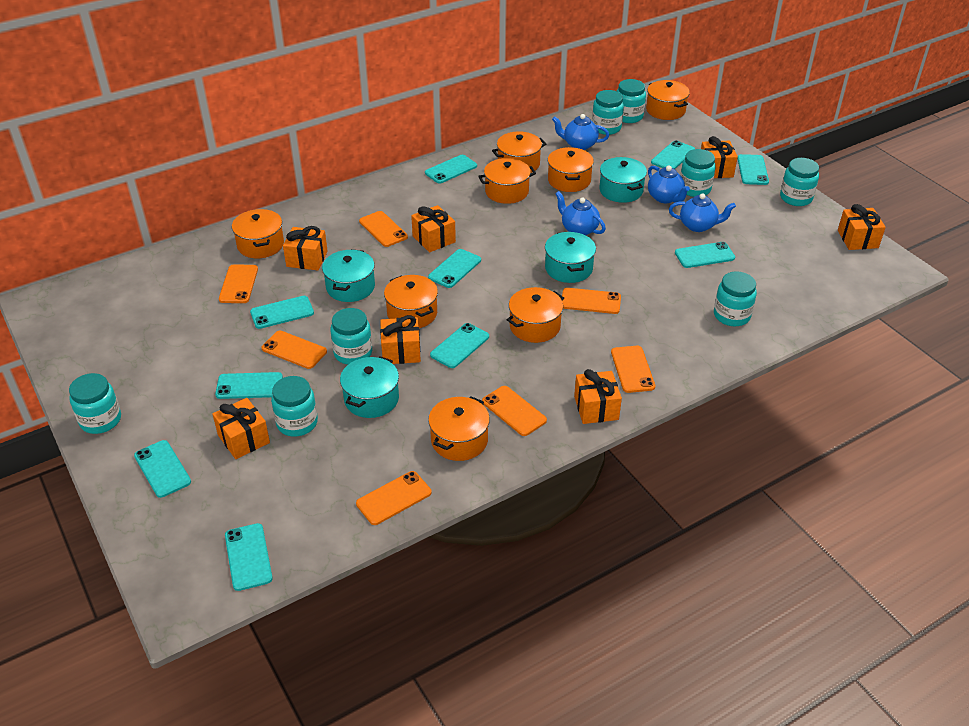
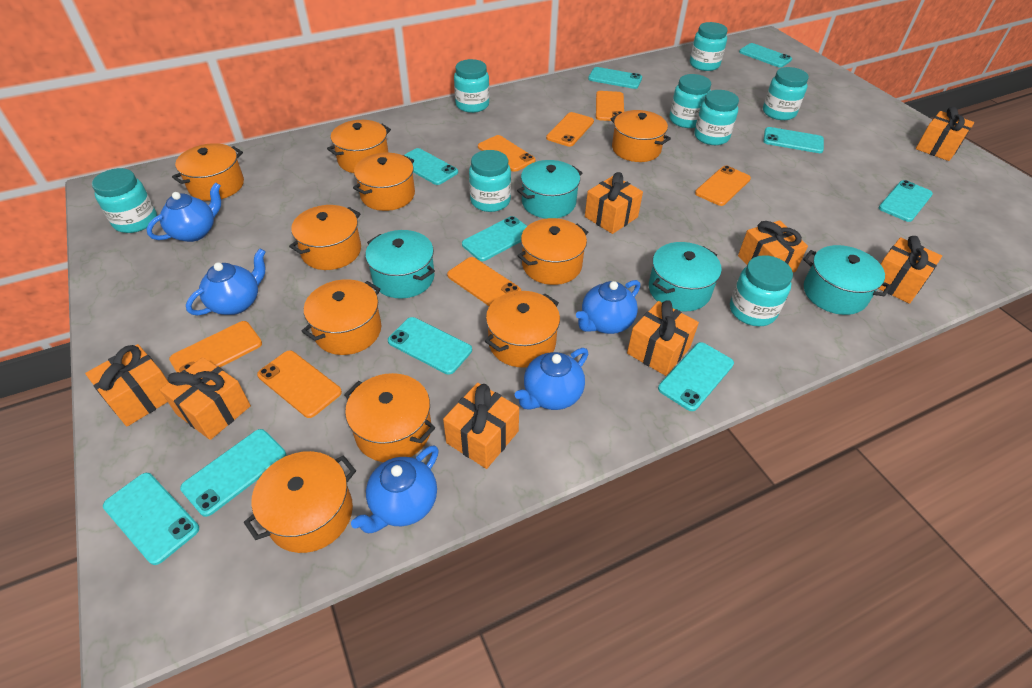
blue teapot: [552,114,609,150] [555,191,606,235] [648,166,690,203] [669,193,736,232] = 4 -> [146,182,221,242] [186,249,266,316] [351,445,439,533] [515,348,588,410] [576,280,640,334] = 5
orange gift: [212,398,270,459] [283,226,328,270] [380,315,421,364] [411,205,456,252] [574,369,622,424] [701,136,738,178] [838,204,886,250] = 7 -> [85,344,169,427] [160,357,251,440] [443,383,519,469] [585,172,643,234] [627,300,699,376] [738,220,808,272] [878,236,942,304] [916,107,974,161] = 8
orange pot: [232,209,284,258] [384,275,438,328] [428,397,490,461] [478,158,536,204] [492,131,546,173] [507,287,564,343] [548,147,594,192] [646,80,690,120] = 8 -> [172,143,244,201] [244,451,356,553] [289,205,361,270] [302,279,382,355] [327,120,391,173] [344,373,435,462] [353,153,415,211] [485,291,560,368] [517,218,588,285] [610,110,671,162] = 10

